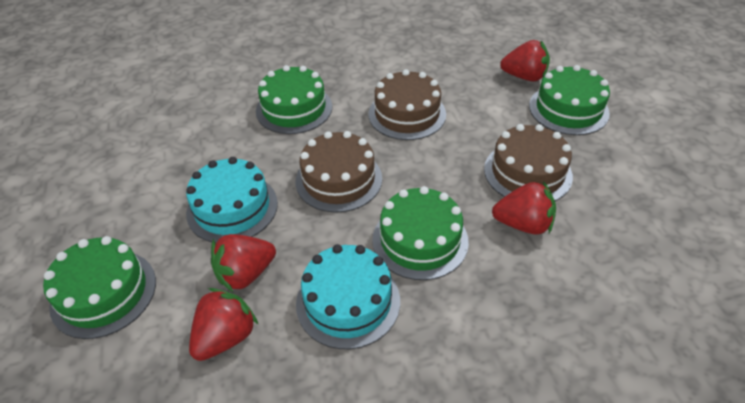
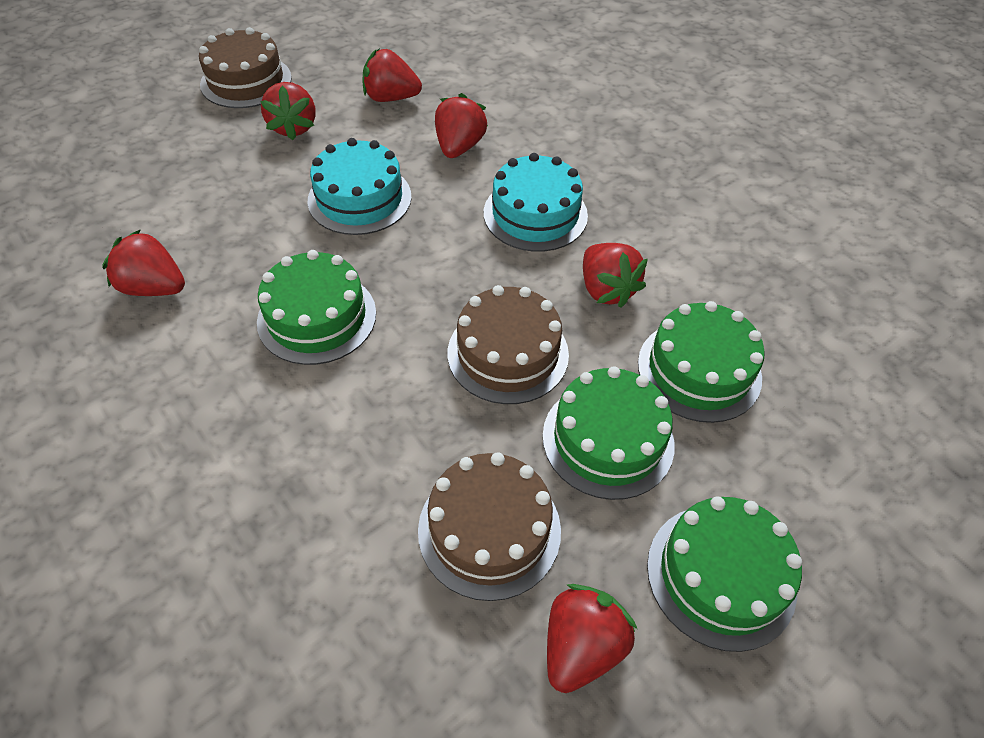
red strawberry: [189,288,258,361] [211,234,276,292] [492,181,556,235] [500,40,550,82] = 4 -> [102,229,185,296] [260,82,315,140] [363,49,422,102] [435,93,488,158] [547,584,637,693] [583,243,648,308] = 6

